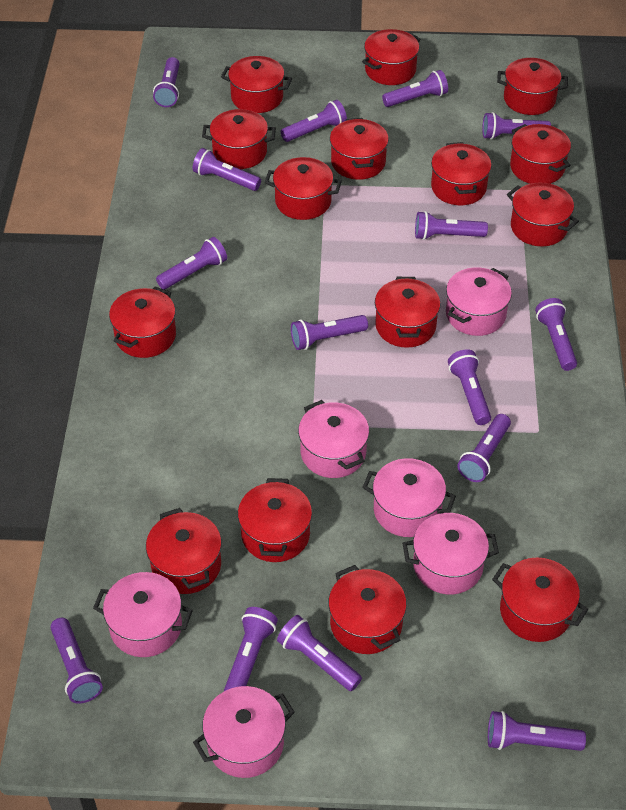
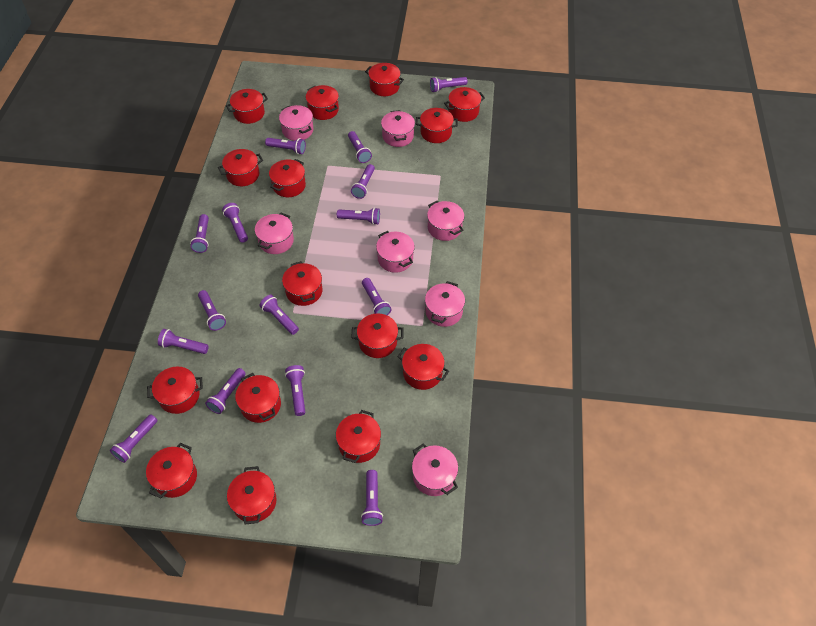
pink pot: [93,572,193,657] [193,686,295,778] [298,400,369,478] [362,458,456,537] [402,513,499,594] [446,267,512,336] = 6 -> [255,213,294,254] [279,105,313,141] [376,231,415,273] [381,110,415,147] [412,443,458,496] [425,281,465,327] [427,201,464,241] = 7

